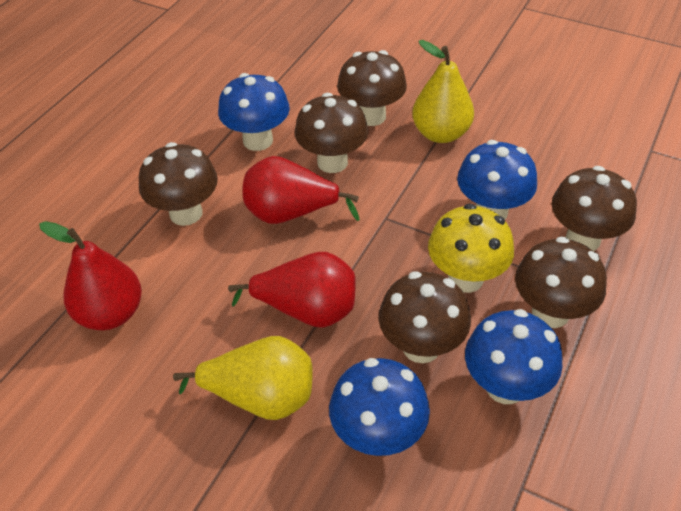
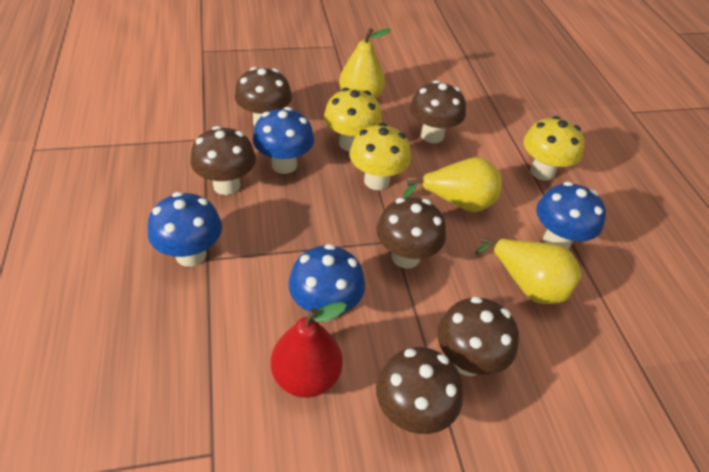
red pear: [39,221,142,330] [228,252,356,328] [242,156,360,224] = 3 -> [271,302,347,398] = 1
yellow mushroom: [428,204,514,293] = 1 -> [324,88,382,151] [350,123,411,190] [523,116,585,181] = 3
yellow pear: [173,336,313,420] [412,40,474,143] = 2 -> [339,28,391,99] [403,157,502,212] [475,237,582,304] = 3

